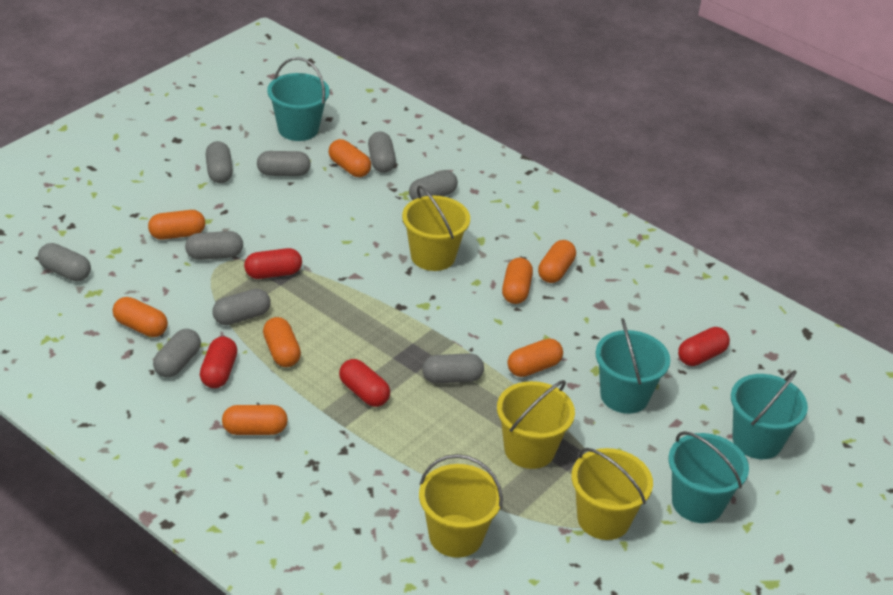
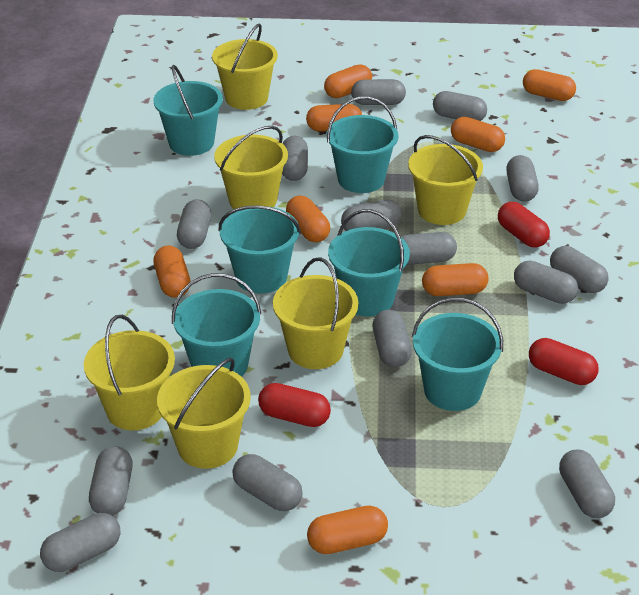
grey capsule: [38,243,91,282] [153,329,201,378] [185,231,243,260] [205,141,233,183] [212,289,270,325] [257,151,311,176] [368,131,396,173] [409,170,458,200] [422,353,484,383] = 9 -> [40,513,120,572] [89,446,133,515] [177,199,211,249] [233,454,303,511] [282,136,308,181] [341,199,402,231] [351,79,406,105] [373,310,412,367] [401,232,457,265] [433,91,487,121] [506,155,539,202] [514,261,578,304] [550,246,609,293] [559,450,615,518] = 14
red capsule: [200,337,237,388] [244,248,302,279] [339,359,390,407] [678,327,730,366] = 4 -> [258,383,331,427] [498,202,550,248] [529,338,599,385] = 3
turquoise bucket: [267,57,330,141] [595,318,670,414] [668,431,749,523] [731,370,808,459] = 4 -> [154,65,223,156] [172,273,261,377] [218,205,301,294] [327,96,399,193] [328,209,410,317] [412,297,503,411] = 6
yellow bucket: [402,186,470,271] [419,454,503,558] [497,380,575,469] [572,448,653,540] = 4 -> [84,315,175,430] [157,358,251,469] [212,23,278,110] [214,126,288,209] [273,257,359,369] [408,135,483,225] = 6

